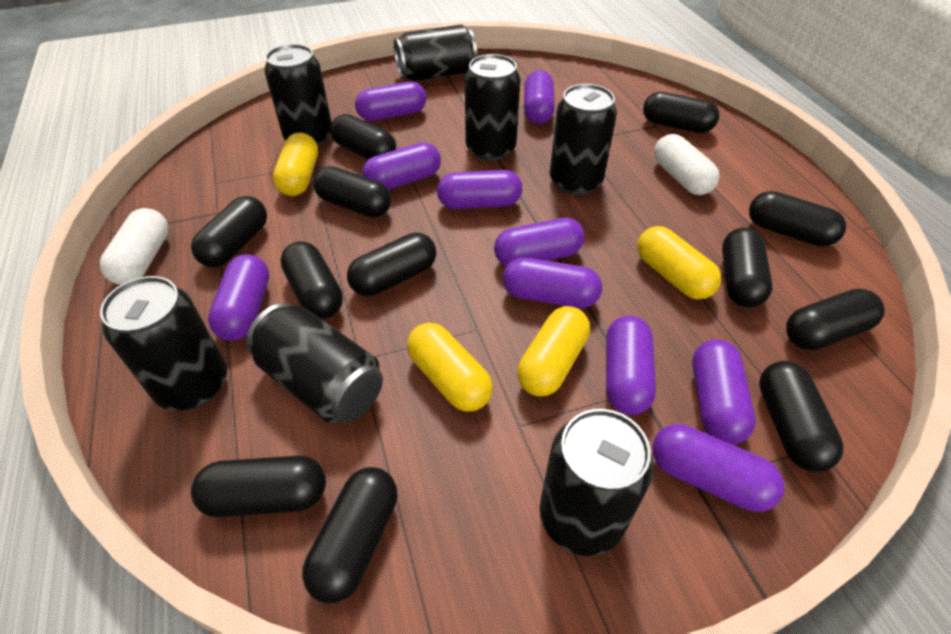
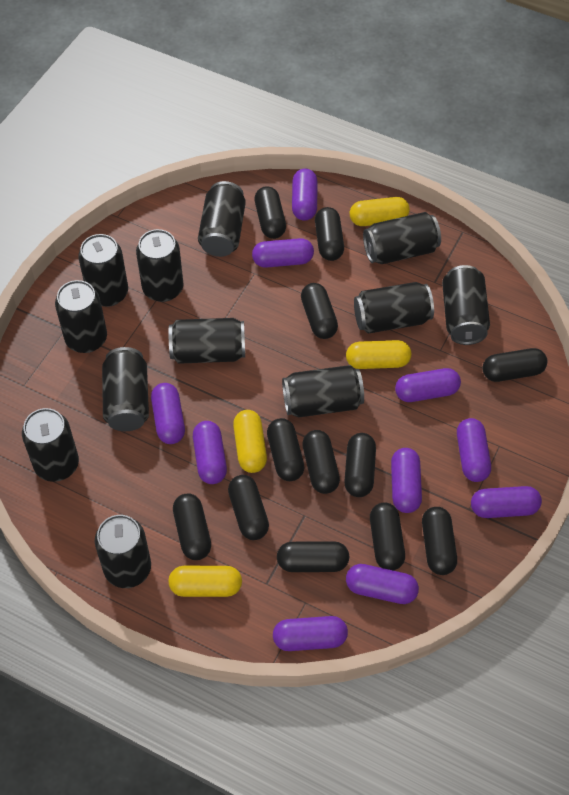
black can: [100,276,227,410] [246,303,383,423] [264,44,332,147] [394,24,477,81] [465,54,520,161] [540,409,654,556] [550,84,617,195] = 7 -> [22,408,79,482] [55,280,107,353] [78,234,128,307] [95,515,151,588] [102,347,149,431] [136,229,184,302] [169,318,245,364] [198,181,246,257] [282,365,364,417] [354,282,434,334] [363,212,441,264] [442,265,490,345] = 12
white capsule: [100,208,168,285] [654,134,720,195] = 2 -> none = 0

